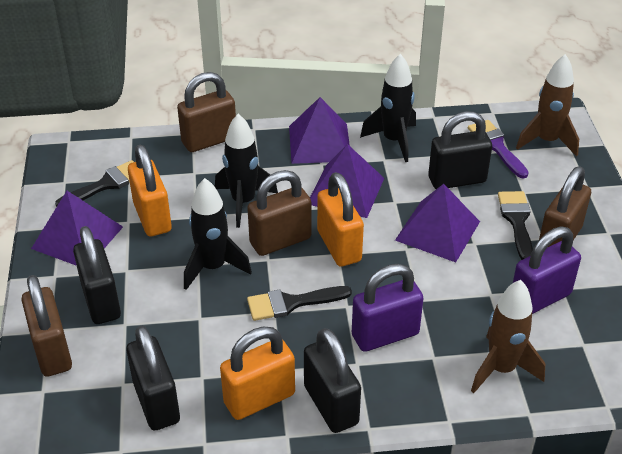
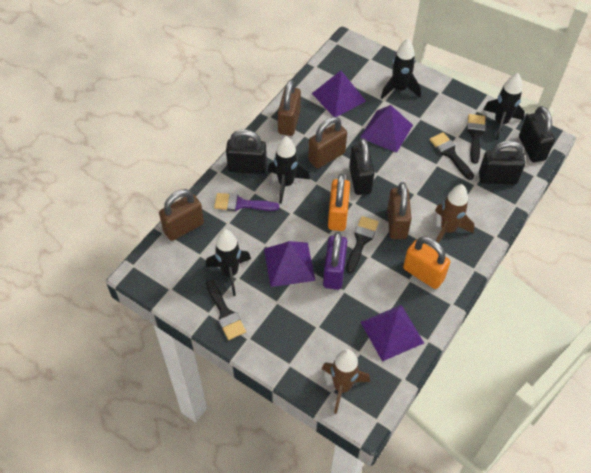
black brush: [55,160,134,207] [247,286,352,321] [498,191,533,260] = 3 -> [206,280,246,340] [346,216,379,273] [430,132,474,180] [467,114,486,163] = 4
black rocket: [184,178,252,290] [215,114,278,228] [360,54,416,162] = 3 -> [205,229,251,296] [268,136,310,204] [381,39,421,99] [483,73,525,140] = 4
orange padlock: [128,145,172,237] [220,327,295,420] [317,172,364,267] = 3 -> [328,174,350,231] [403,236,450,289] = 2
purple padlock: [352,264,423,352] [513,227,581,314] = 2 -> [323,232,347,290] = 1

